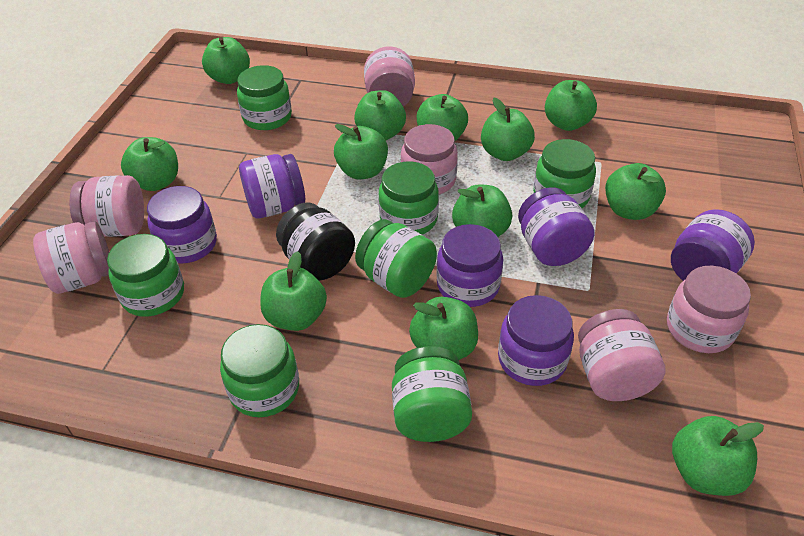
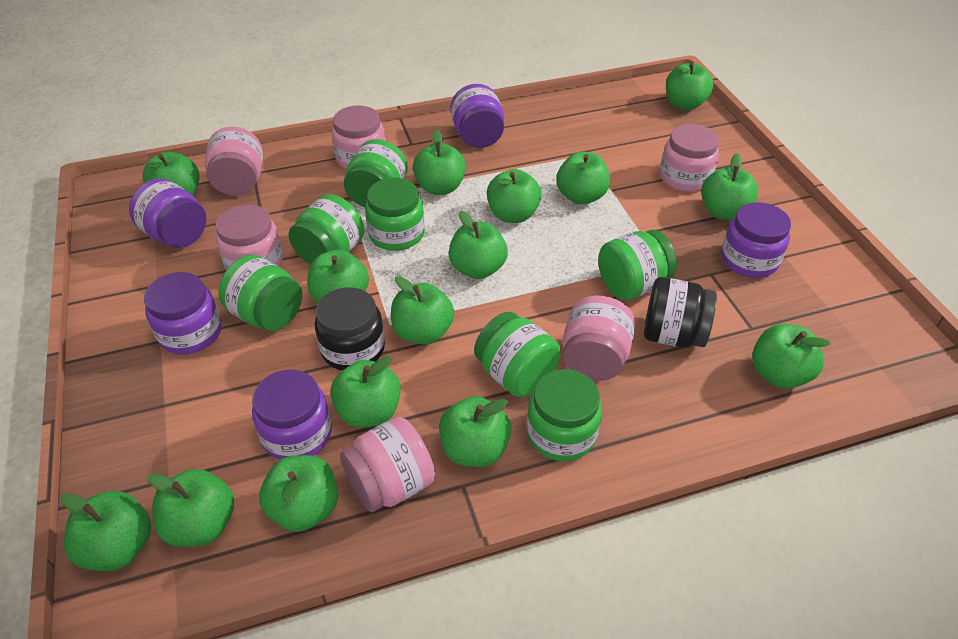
black jar: [276,203,355,281] = 1 -> [315,288,385,370] [644,277,717,348] = 2
green apple: [121,137,178,191] [202,37,250,84] [260,251,327,331] [334,124,388,179] [354,90,406,140] [409,297,478,360] [417,94,468,141] [452,185,512,237] [481,98,535,161] [545,80,597,131] [605,163,666,220] [672,416,764,496] = 12 -> [60,491,151,571] [142,152,200,195] [147,469,234,547] [259,455,338,532] [307,250,369,303] [331,356,401,427] [391,276,454,345] [413,129,466,195] [439,396,512,467] [449,211,508,279] [487,169,542,223] [556,152,610,205] [666,62,713,110] [701,153,758,220] [752,324,831,389] = 15
purple jar: [147,186,217,264] [239,154,305,219] [436,224,503,307] [498,295,574,386] [518,187,595,266] [671,209,755,281] = 6 -> [129,178,206,248] [144,272,222,354] [252,370,332,460] [450,84,504,148] [721,202,791,278] = 5

